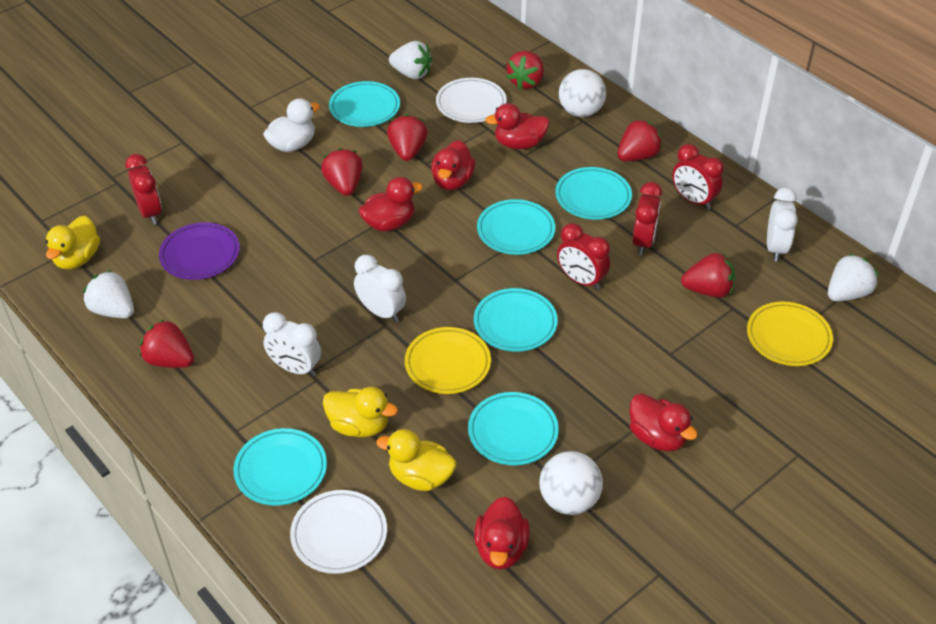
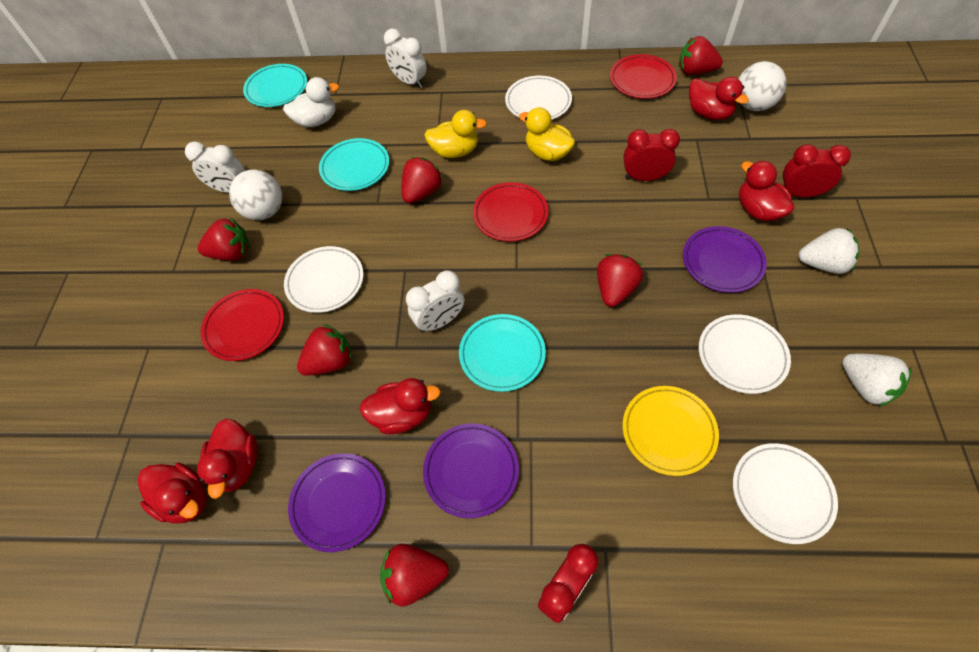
purple plate: [159,222,240,280] = 1 -> [288,453,386,552] [423,423,519,518] [683,226,767,293] = 3
red clock: [125,154,162,225] [557,223,610,290] [632,182,662,255] [672,144,724,210] = 4 -> [538,544,599,623] [624,129,680,181] [783,144,851,197] = 3
red plate: none = 0 -> [201,289,284,361] [473,182,548,242] [610,54,677,99] = 3
turquoise plate: [234,428,327,505] [329,81,400,127] [468,392,559,465] [474,288,558,352] [477,199,555,255] [555,167,632,220] = 6 -> [243,64,307,107] [319,138,389,191] [459,314,546,392] = 3
white plate: [290,490,387,574] [436,78,507,123] = 2 -> [284,246,363,313] [505,76,572,120] [699,314,791,394] [733,443,838,544] = 4
white strawberry: [83,270,134,318] [389,41,432,79] [828,254,878,301] = 3 -> [799,228,859,274] [842,354,912,407] = 2
yellow duck: [45,216,100,269] [323,387,398,437] [376,429,456,491] = 3 -> [424,110,487,158] [519,107,575,161] = 2
yellow plate: [405,327,491,394] [747,302,833,366] = 2 -> [622,386,719,476] = 1

